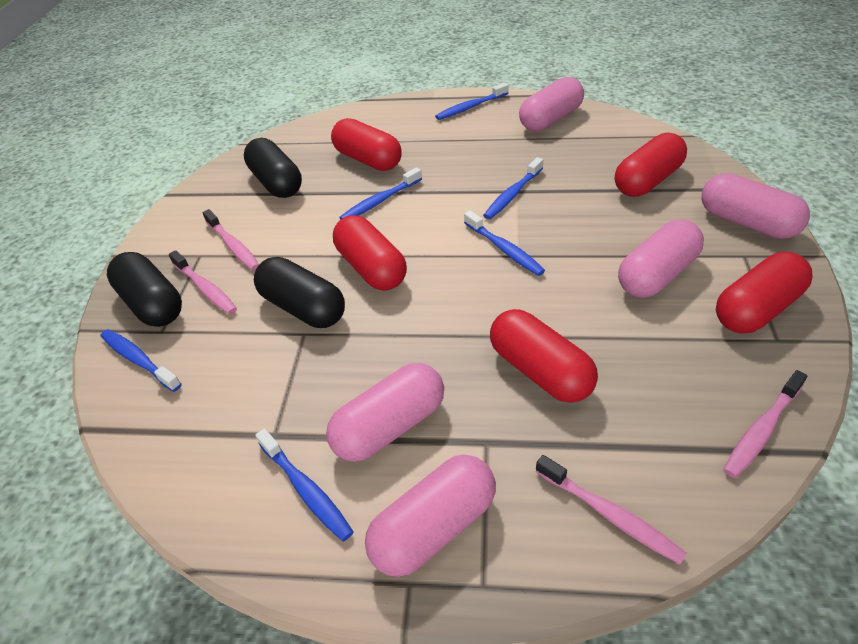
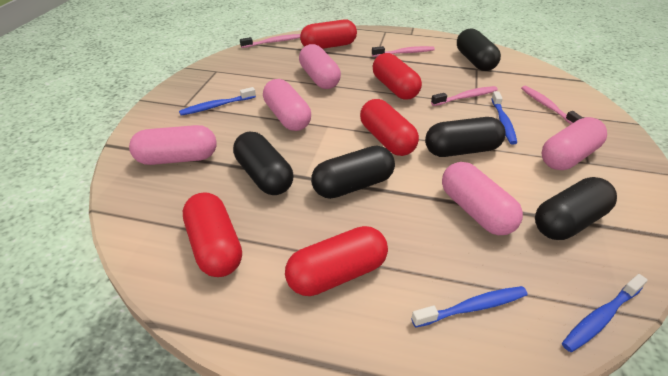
black capsule: [107,252,182,327] [244,138,302,198] [254,257,345,328] = 3 -> [233,132,293,195] [311,146,395,199] [425,117,506,157] [457,28,501,71] [535,177,617,240] = 5
blue toothbrush: [101,329,182,392] [255,429,353,541] [339,167,422,219] [435,83,509,120] [464,210,545,276] [483,157,543,219] = 6 -> [179,87,256,116] [411,286,528,328] [491,91,517,145] [562,274,648,352] = 4

